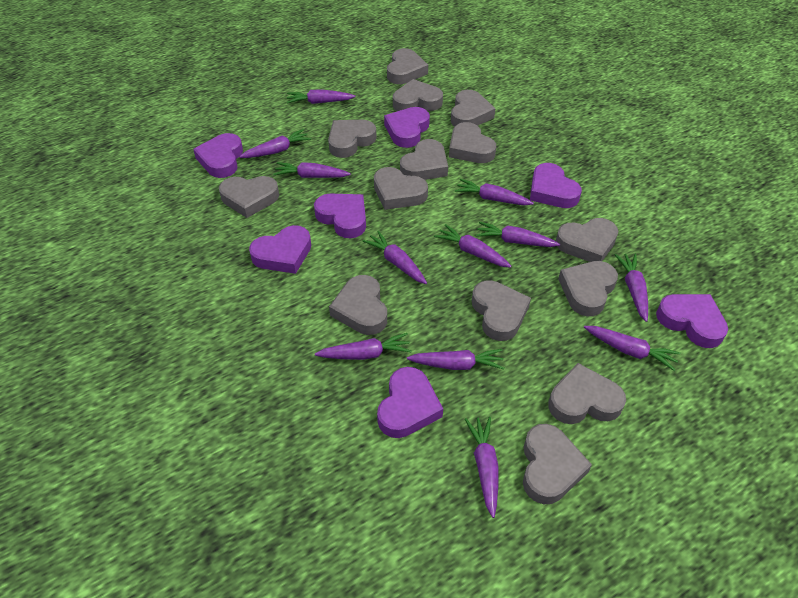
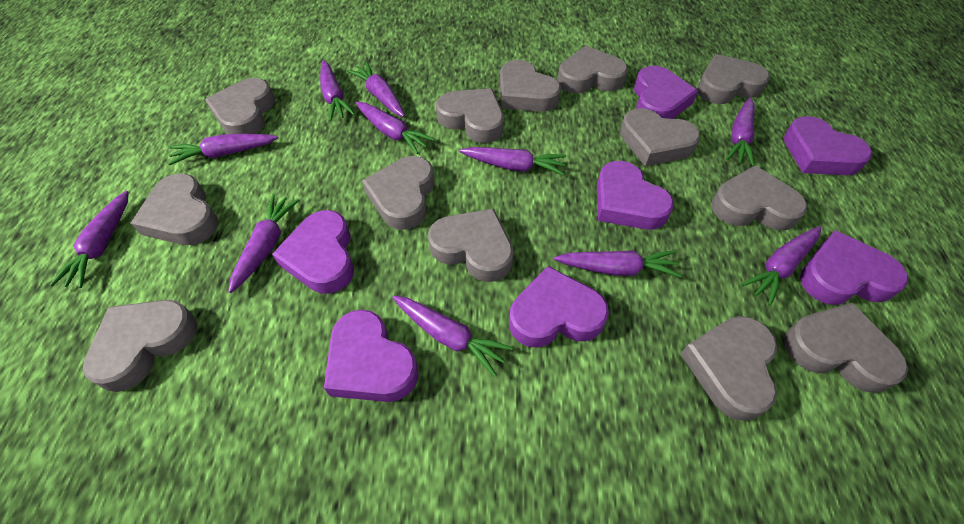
grey heart: [219,176,279,218] [328,120,377,158] [329,275,387,335] [374,167,428,210] [387,48,428,84] [393,79,443,111] [400,139,448,180] [449,122,496,163] [451,90,496,127] [472,280,531,341] [523,424,592,504] [548,363,626,424] [556,218,618,262] [558,261,618,316] = 14 -> [83,300,197,392] [130,174,218,245] [205,78,275,134] [362,156,434,230] [428,208,514,282] [436,88,504,143] [500,60,561,112] [558,46,628,93] [620,108,700,166] [680,316,777,421] [697,54,770,104] [711,165,807,231] [784,303,908,393] = 13
purple carrot: [239,129,311,158] [273,162,351,178] [286,89,355,104] [315,333,412,360] [363,231,427,284] [407,349,505,370] [434,224,512,268] [455,179,534,205] [465,417,498,518] [476,222,560,247] [584,326,680,371] [615,254,648,322] = 12 -> [50,191,129,288] [168,134,278,165] [228,195,299,293] [320,60,355,121] [347,62,405,117] [355,102,435,154] [392,296,513,376] [460,147,566,175] [554,250,682,277] [726,98,754,167] [741,226,821,306] = 11

